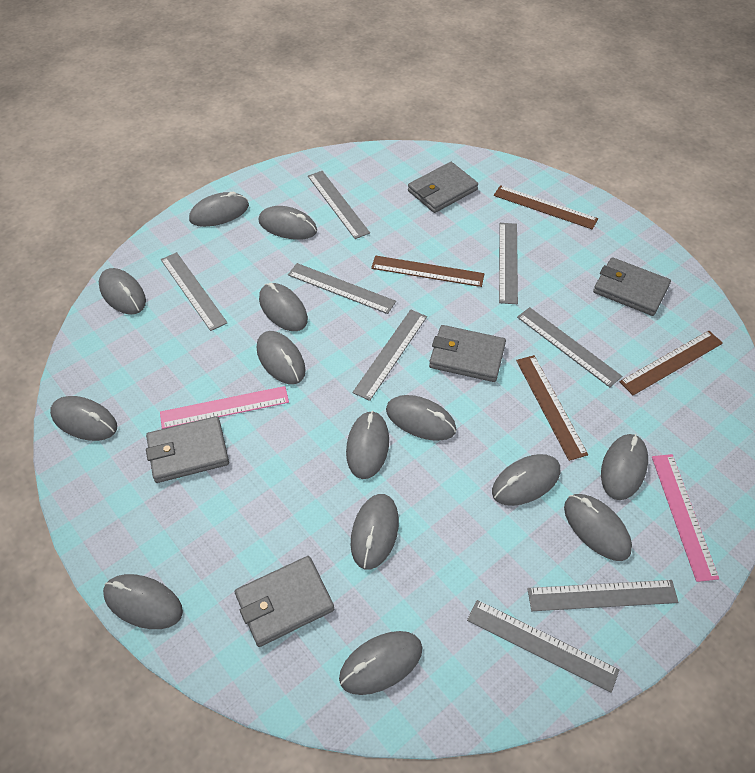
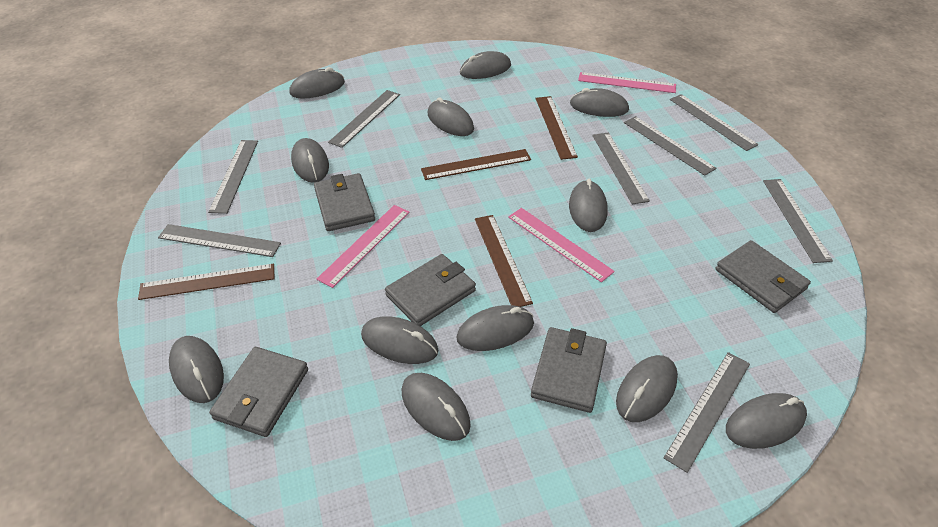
grey mouse: [50,396,117,441] [99,268,146,315] [103,574,183,629] [189,192,249,227] [257,331,306,384] [259,206,317,240] [259,283,308,331] [339,631,422,695] [346,411,389,479] [351,494,399,569] [386,395,456,441] [492,454,560,506] [564,494,632,561] [601,434,648,500] = 14 -> [169,336,224,403] [289,67,345,99] [291,138,329,183] [361,316,438,364] [402,373,471,441] [428,97,474,136] [456,305,534,351] [460,51,511,79] [569,179,608,232] [570,88,629,117] [616,355,678,422] [726,393,807,449] = 12
pink ruler: [160,386,289,429] [652,454,719,582] = 2 -> [317,205,410,288] [508,208,615,282] [578,72,676,93] = 3

